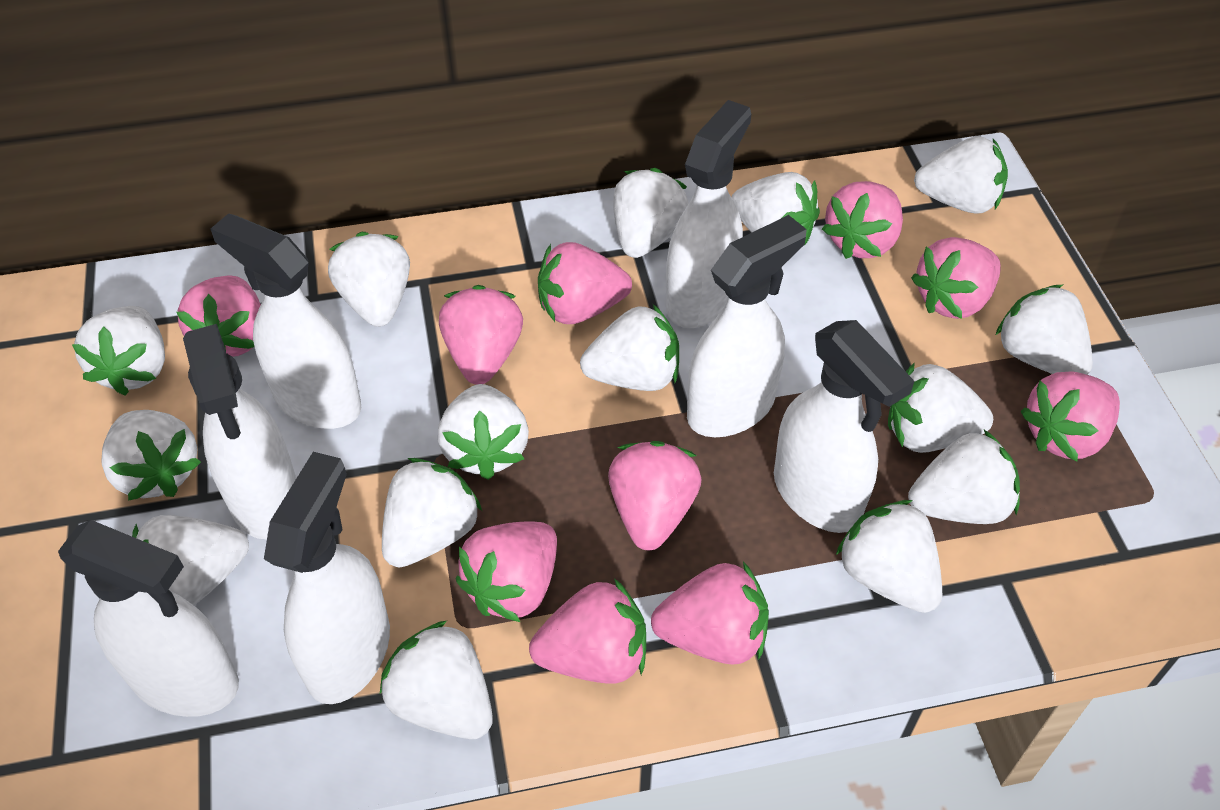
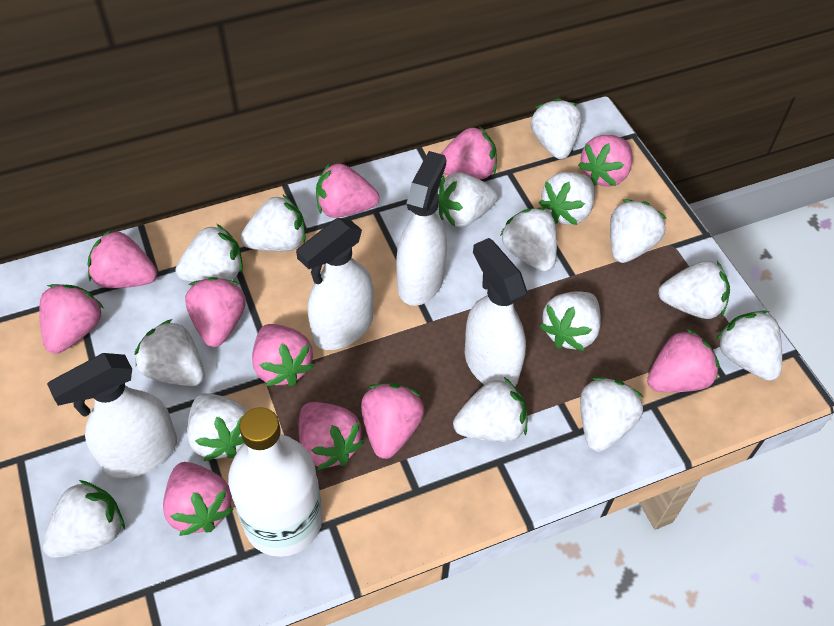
pink strawberry: [176,276,261,357] [439,285,523,385] [456,522,557,622] [529,578,646,684] [538,242,632,324] [608,441,701,550] [651,562,769,665] [822,181,903,259] [911,237,1001,319] [1020,371,1120,461] = 10 -> [39,284,104,354] [88,229,157,288] [163,462,234,536] [185,277,246,347] [252,324,314,386] [298,402,364,470] [316,163,379,218] [361,384,425,459] [441,126,497,180] [578,135,633,186] [647,329,720,392] = 11
white bottle: none = 0 -> [228,407,323,557] = 1
white spray bottle: [58,520,239,717] [183,324,296,539] [210,213,361,429] [264,452,390,704] [666,100,751,328] [687,215,807,437] [774,320,914,533] = 7 -> [47,353,177,478] [296,218,374,350] [396,151,447,306] [465,238,527,386] = 4

